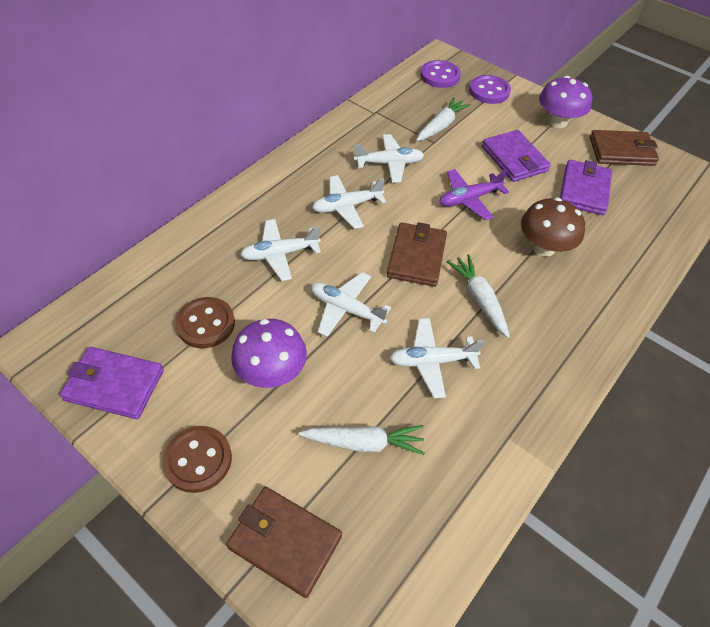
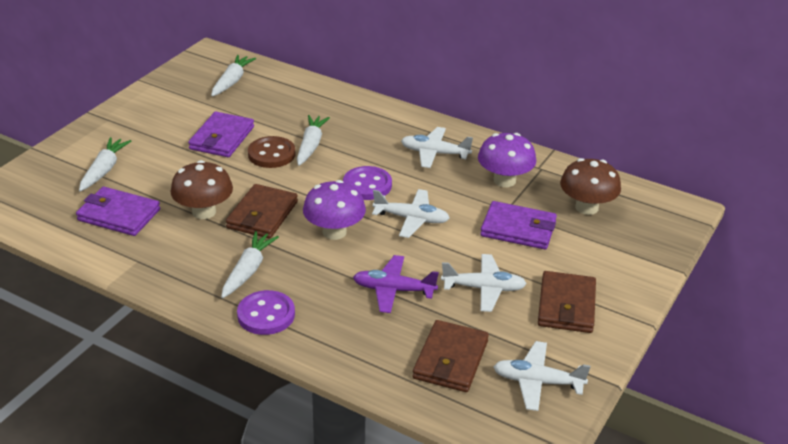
brown button: [162,426,232,493] [175,297,235,348] = 2 -> [248,136,295,168] = 1
brown mushroom: [521,198,585,257] = 1 -> [170,160,233,219] [560,158,621,215] = 2
white carrot: [299,425,425,455] [416,97,471,141] [447,254,510,338] = 3 -> [79,137,131,191] [211,55,256,96] [221,231,279,298] [297,115,330,166] = 4
white plane: [240,219,321,281] [311,272,391,337] [312,175,386,229] [354,134,424,183] [389,318,484,398] = 5 -> [372,189,450,238] [401,127,473,168] [441,254,527,312] [493,341,591,411] = 4

